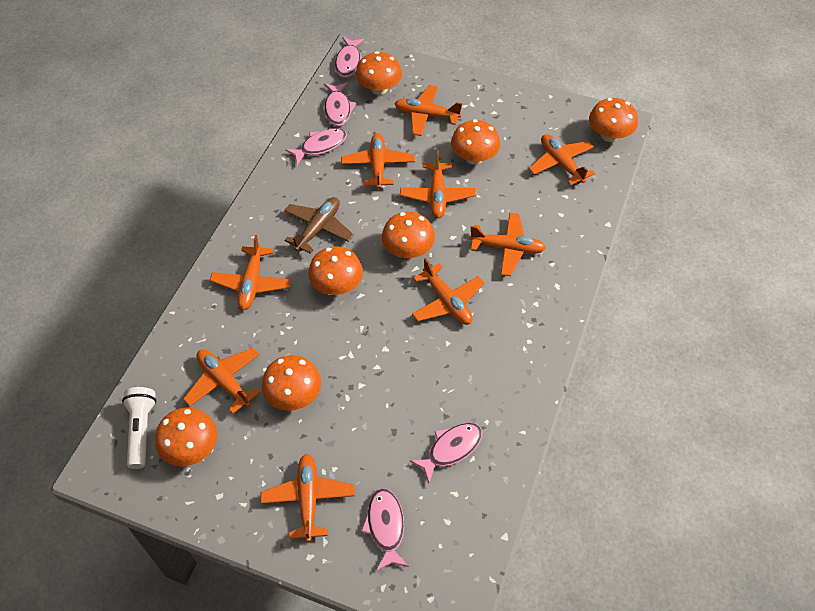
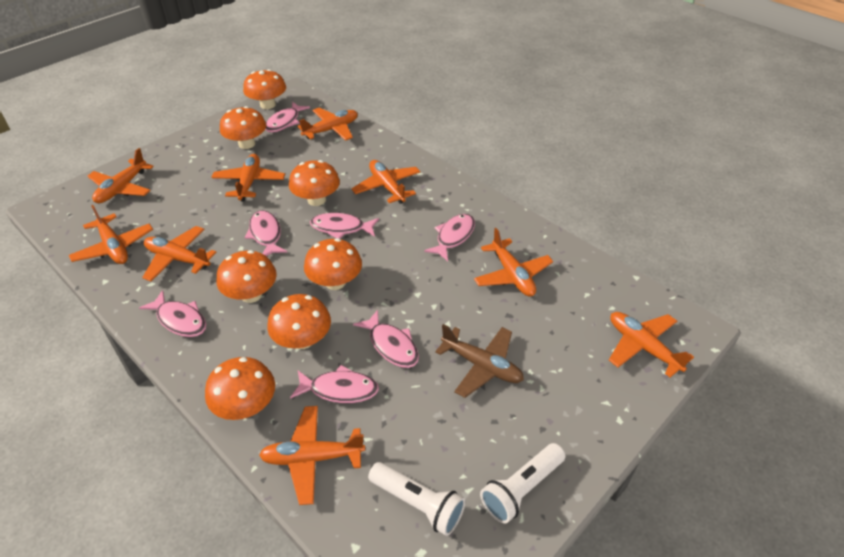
pink fish: [285,128,347,165] [324,82,357,126] [335,37,364,78] [361,488,409,571] [410,423,482,483] = 5 -> [139,290,206,337] [245,210,287,256] [265,102,310,133] [290,365,379,403] [310,213,379,239] [353,310,419,368] [424,214,475,261] = 7
white flashlight: [122,387,156,469] = 1 -> [368,462,466,536] [480,443,565,524] = 2

